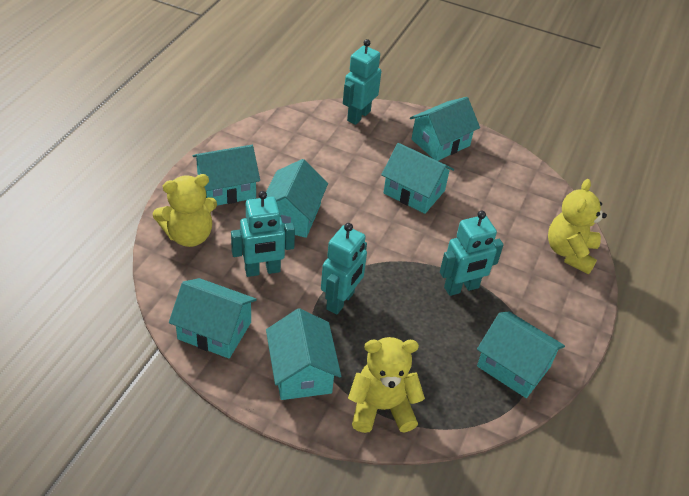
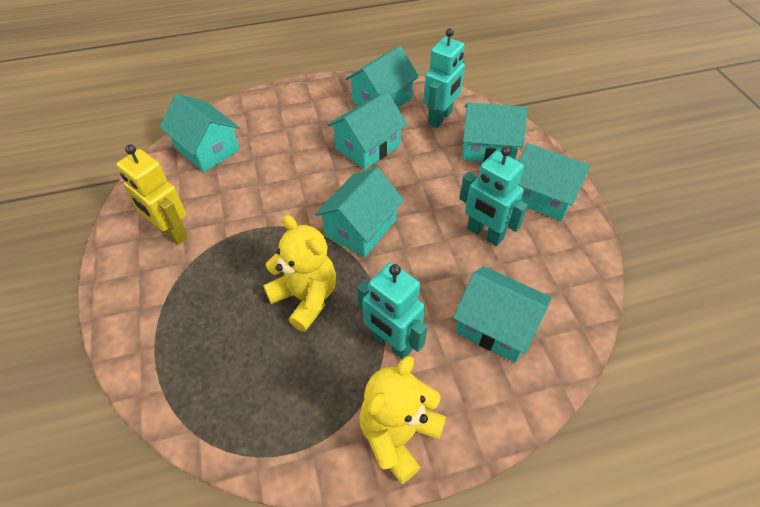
turquoise robot: [231,191,295,277] [321,223,367,315] [343,39,381,125] [440,211,504,296] = 4 -> [357,263,427,359] [423,28,465,128] [459,146,528,246] = 3
yellow robot: none = 0 -> [116,145,188,245] = 1
yellow teddy bear: [153,174,217,247] [348,337,425,433] [548,179,607,274] = 3 -> [263,215,336,332] [359,356,446,484] = 2

